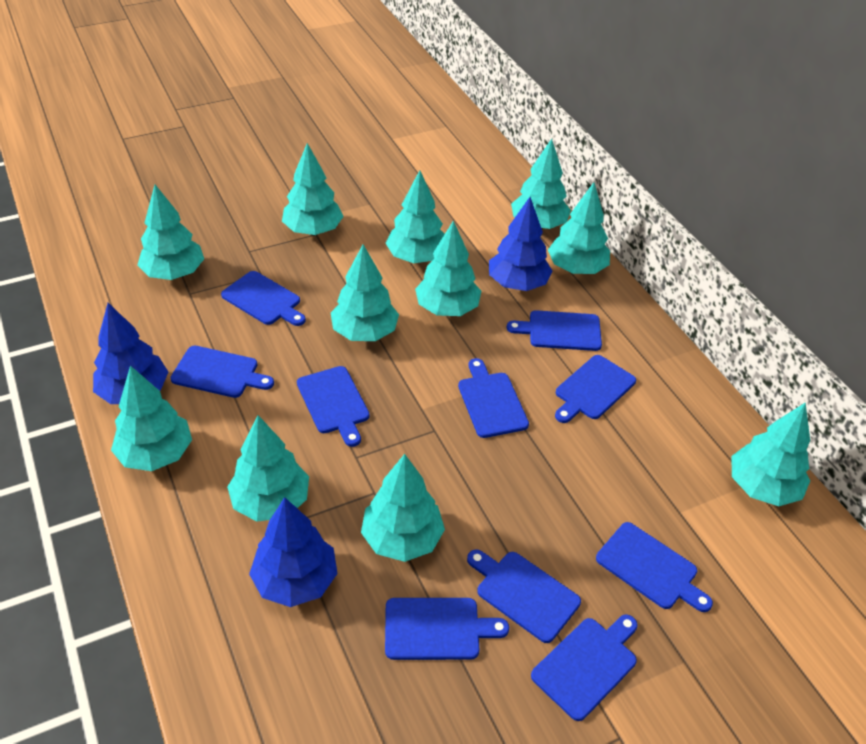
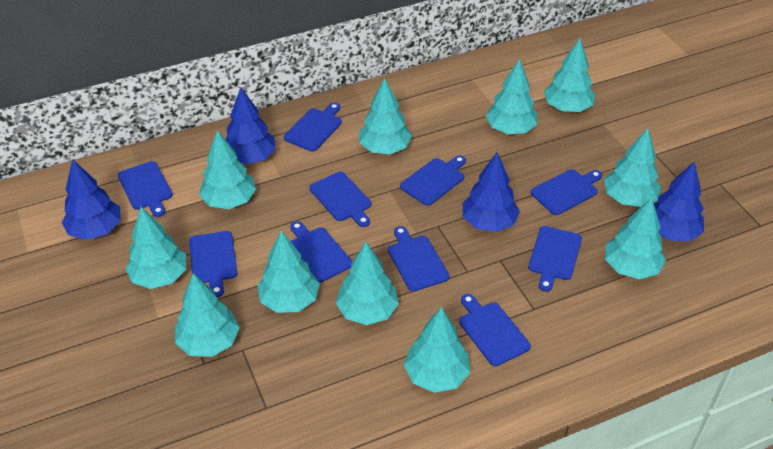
blue tree: [93,303,168,404] [249,497,338,607] [489,197,552,291] = 3 -> [62,159,121,240] [226,87,276,164] [463,152,520,232] [654,162,704,241] = 4

